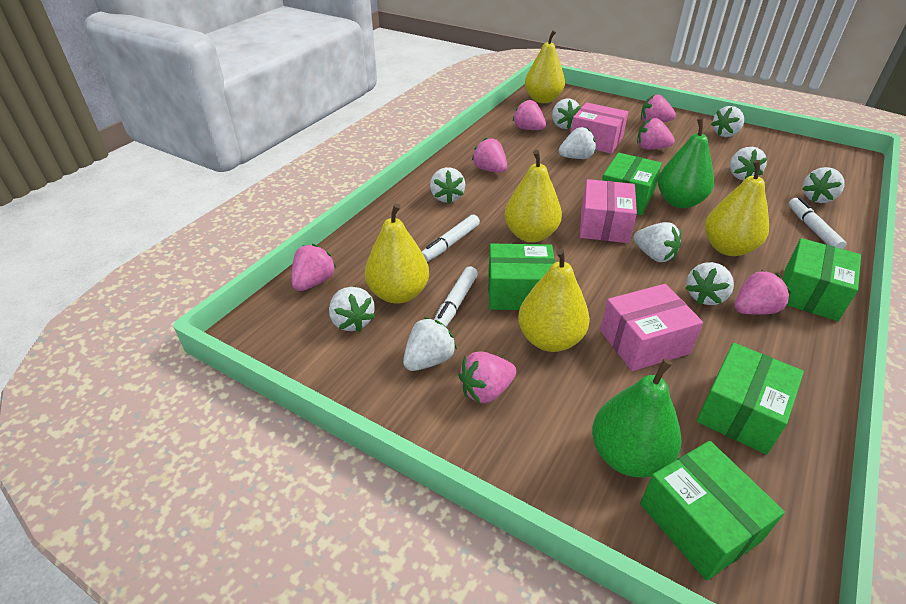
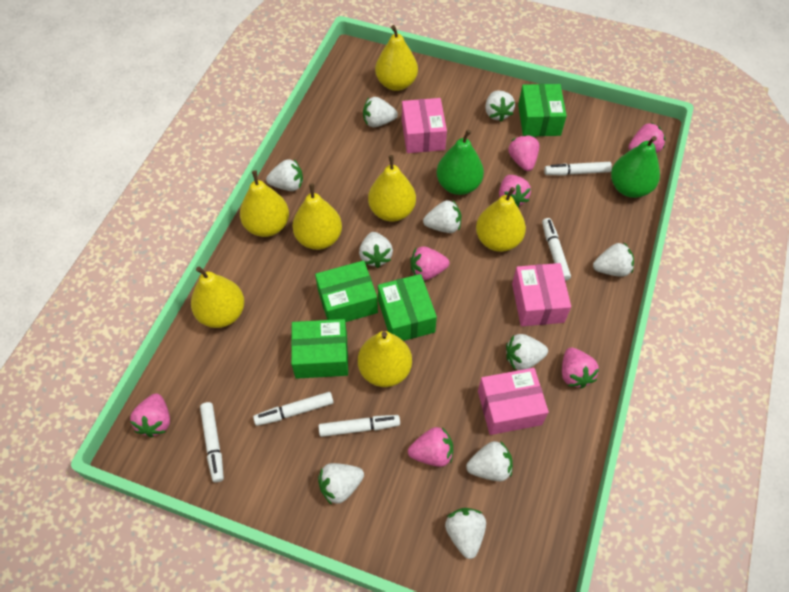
green box: [488,243,555,310] [602,153,662,215] [640,441,785,581] [696,343,804,455] [783,238,861,321] = 5 -> [291,319,348,379] [315,261,378,322] [378,274,437,341] [518,84,567,136] = 4
white marker: [422,215,480,262] [434,266,478,327] [789,197,846,249] = 3 -> [200,402,224,482] [253,392,334,426] [318,415,400,437] [542,218,571,281] [544,162,612,176] = 5
yellow pear: [365,203,429,304] [504,150,562,243] [518,248,590,352] [525,30,565,103] [705,160,769,256] = 5 -> [191,267,244,328] [240,170,289,237] [292,183,342,250] [358,331,412,387] [368,155,416,222] [375,25,418,91] [476,187,526,252] = 7

